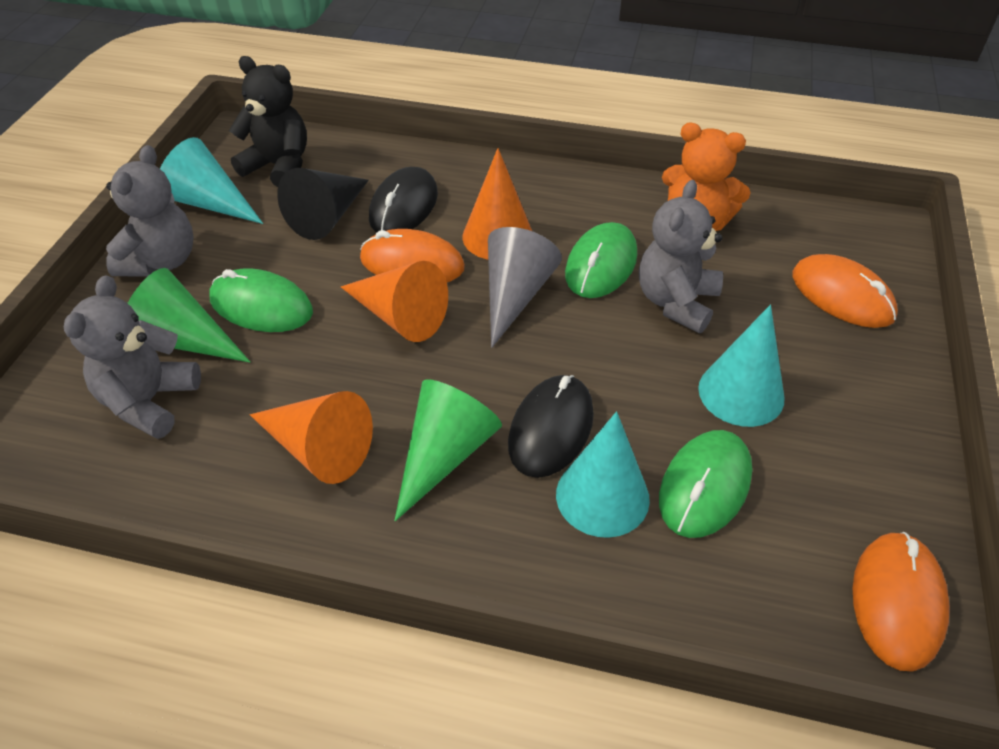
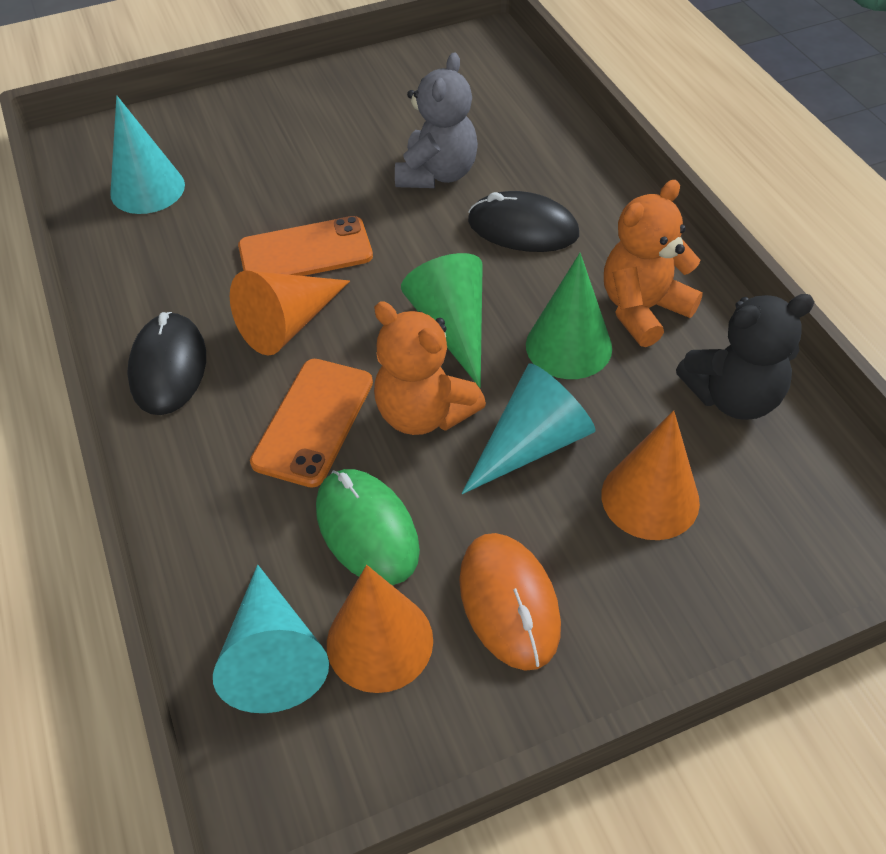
black cone: [277,168,369,240] = 1 -> none = 0
green mouse: [209,268,313,332] [565,222,637,298] [659,430,752,538] = 3 -> [316,469,420,585] = 1
grey cone: [488,227,562,348] = 1 -> none = 0
grey teddy bear: [64,275,201,439] [106,145,194,277] [639,180,723,333] = 3 -> [395,52,478,188] = 1
orange mouse: [360,229,465,282] [793,254,898,328] [853,532,950,672] = 3 -> [459,533,561,671] = 1
orange phone: none = 0 -> [238,216,373,276] [250,359,373,488] = 2
orange teddy bear: [662,122,751,231] = 1 -> [374,302,486,435] [604,180,703,347] = 2

